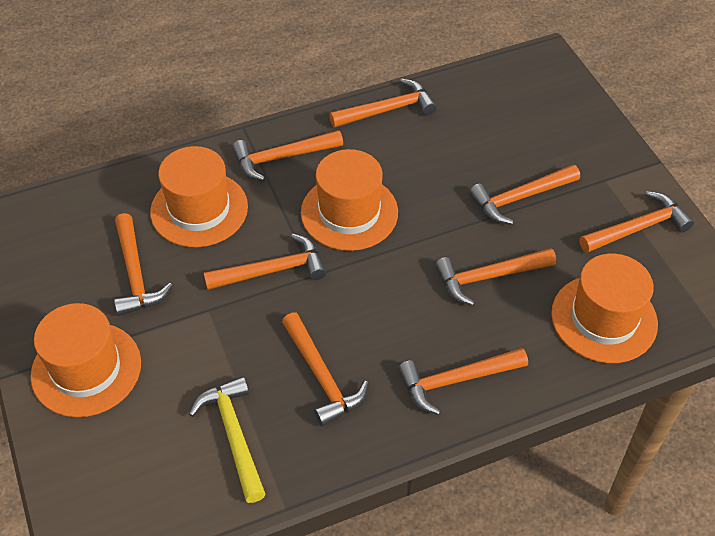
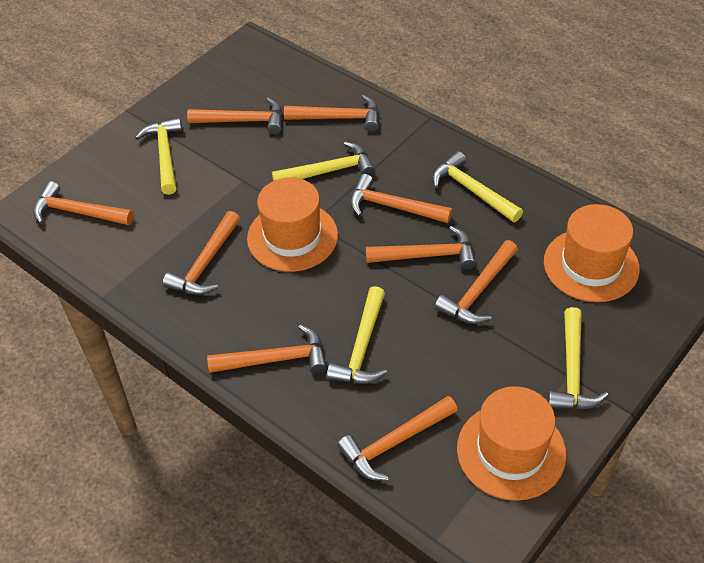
orange hat: [30,303,141,417] [150,146,248,247] [301,149,398,251] [551,253,658,363] = 4 -> [247,177,338,272] [457,386,566,501] [544,204,640,302] = 3
yellow hammer: [189,376,266,503] = 1 -> [135,118,182,195] [272,141,375,181] [327,286,387,384] [432,151,523,222] [548,307,608,409] = 5

